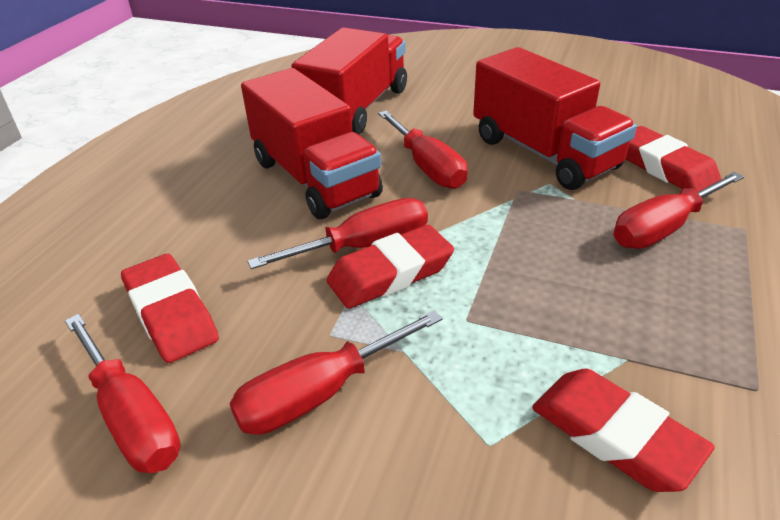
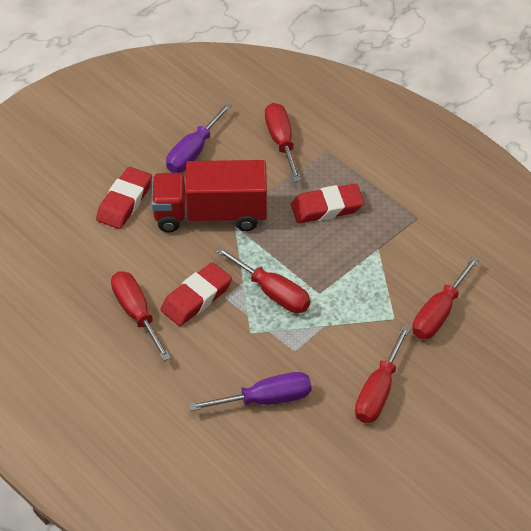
purple screwdriver: none = 0 -> [166,103,232,173] [189,372,312,411] = 2
red eraser: [121,254,219,363] [326,225,454,309] [532,369,715,492] [626,126,721,192] = 4 -> [96,167,152,229] [160,262,232,326] [291,184,364,223] = 3
red truck: [241,68,383,219] [292,27,407,135] [473,47,637,190] = 3 -> [151,160,267,233] = 1

